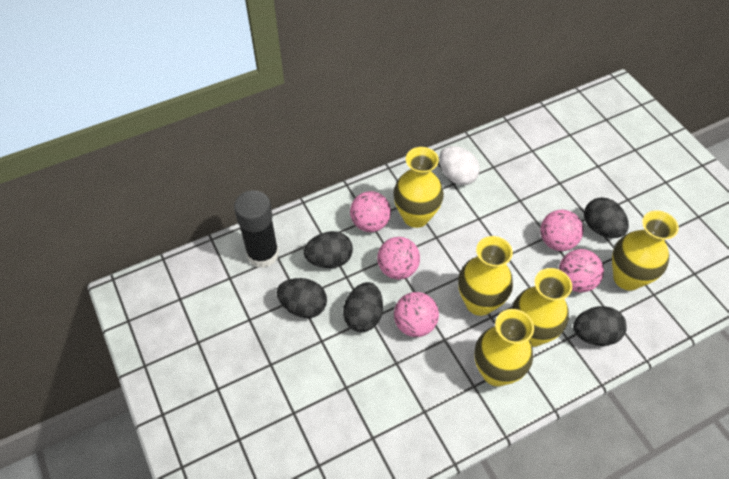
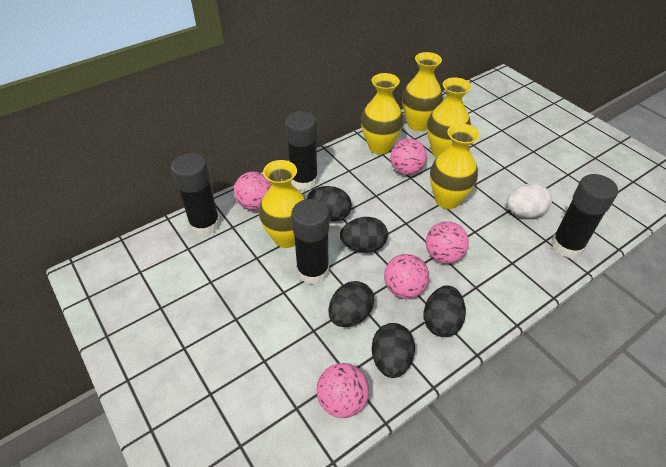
black glue stick: [234,190,279,268] = 1 -> [171,153,220,236] [285,111,318,191] [291,199,329,285] [551,174,618,258] = 4

